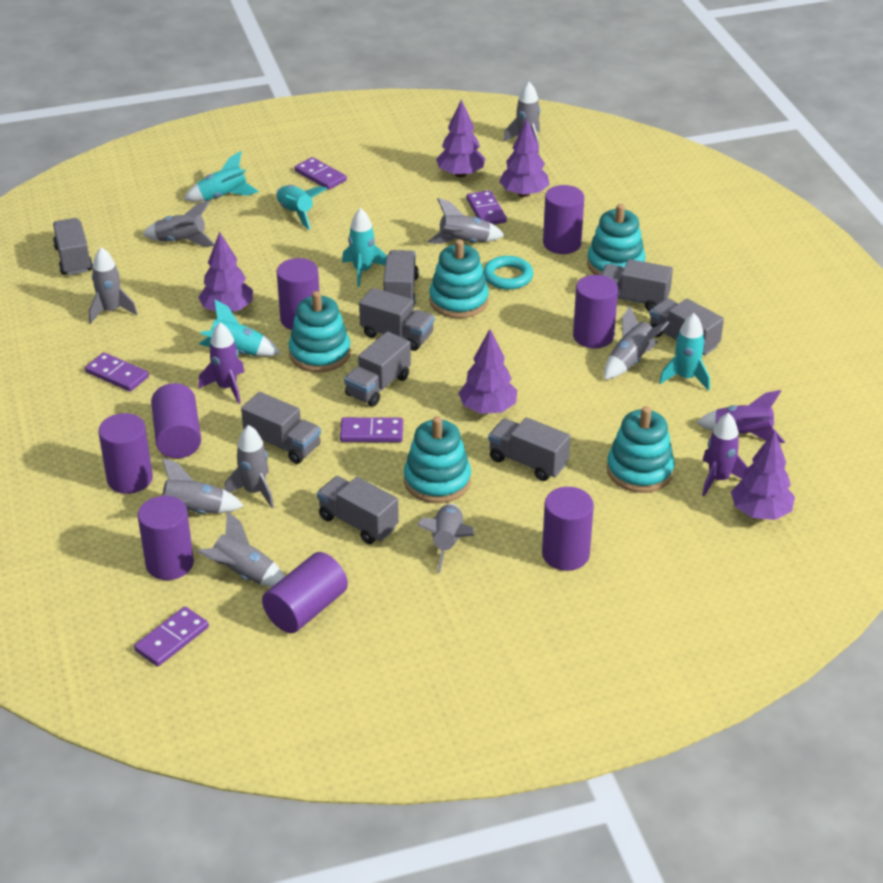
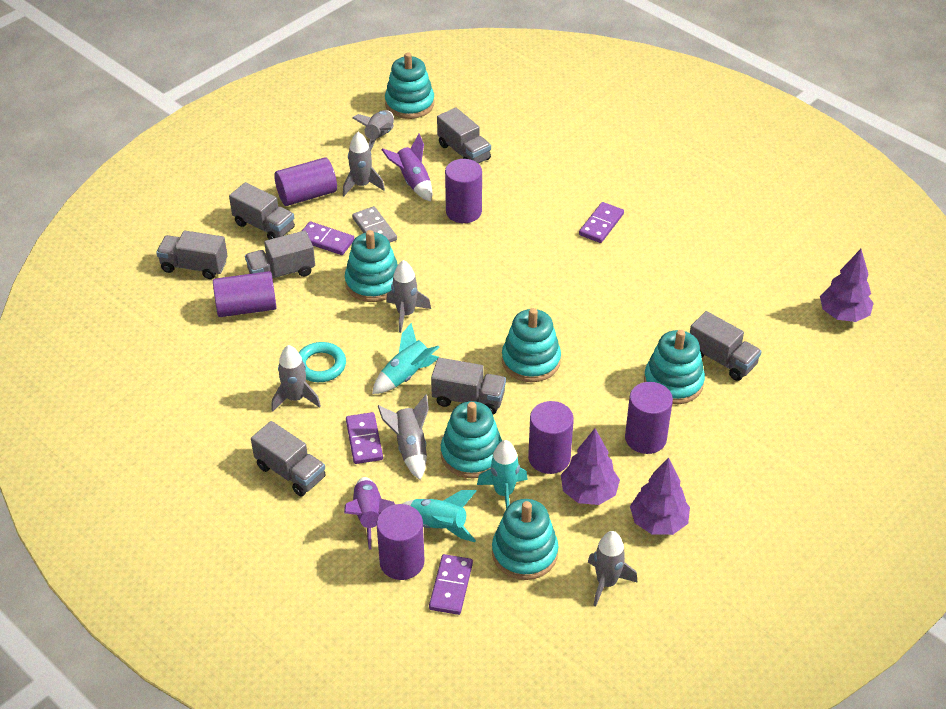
grey domino: none = 0 -> [352,206,397,242] = 1
grey rocket: [89,247,138,324] [143,200,215,247] [162,458,244,514] [197,511,285,587] [224,425,274,508] [417,504,474,573] [427,198,505,244] [503,82,540,153] [604,306,669,380] = 9 -> [271,345,321,412] [343,132,385,196] [352,110,394,151] [378,395,429,480] [386,260,431,333] [588,531,638,607] = 6
grey truck: [53,218,93,275] [241,392,321,464] [317,476,399,544] [344,331,411,406] [359,288,434,351] [383,250,419,306] [488,417,571,481] [601,259,673,312] [649,298,724,356] = 9 -> [156,231,228,279] [229,182,295,240] [245,230,315,278] [251,421,326,497] [431,358,506,414] [437,108,491,164] [690,311,762,381] = 7
purple cylinder: [98,413,153,494] [138,496,194,580] [151,383,201,458] [262,552,348,633] [277,258,319,330] [542,487,594,571] [543,185,584,254] [573,275,618,348] = 8 -> [213,271,277,317] [274,157,337,206] [376,504,425,580] [445,159,482,223] [528,401,574,474] [625,382,673,454] = 6
purple domino: [85,352,149,392] [134,606,209,666] [294,157,347,190] [340,417,403,442] [467,190,507,225] = 5 -> [302,221,354,255] [346,412,383,464] [429,554,473,615] [579,202,624,243] = 4
purple rocket: [198,322,245,404] [696,390,785,443] [702,413,748,496] = 3 -> [344,477,395,549] [381,134,432,202] = 2
purple tree: [198,232,253,313] [436,99,485,178] [458,329,517,414] [499,119,549,197] [731,430,795,520] = 5 -> [561,428,620,505] [630,458,690,535] [820,249,874,322] = 3
turquoise rocket: [184,151,259,202] [199,299,280,357] [276,185,327,230] [342,208,386,287] [659,313,710,391] = 5 -> [372,323,440,394] [402,490,476,542] [477,440,528,508] = 3
turquoise stacking toy: [289,291,351,372] [404,416,471,503] [429,239,489,318] [587,204,646,275] [607,406,675,493] = 5 -> [345,230,398,302] [385,52,435,119] [441,401,502,478] [492,499,558,580] [502,308,561,382] [644,330,705,404] = 6

